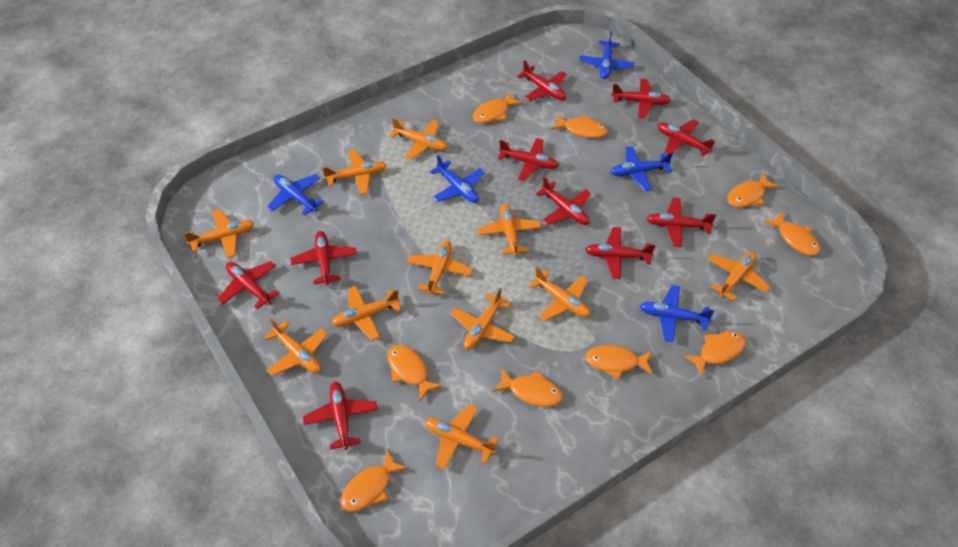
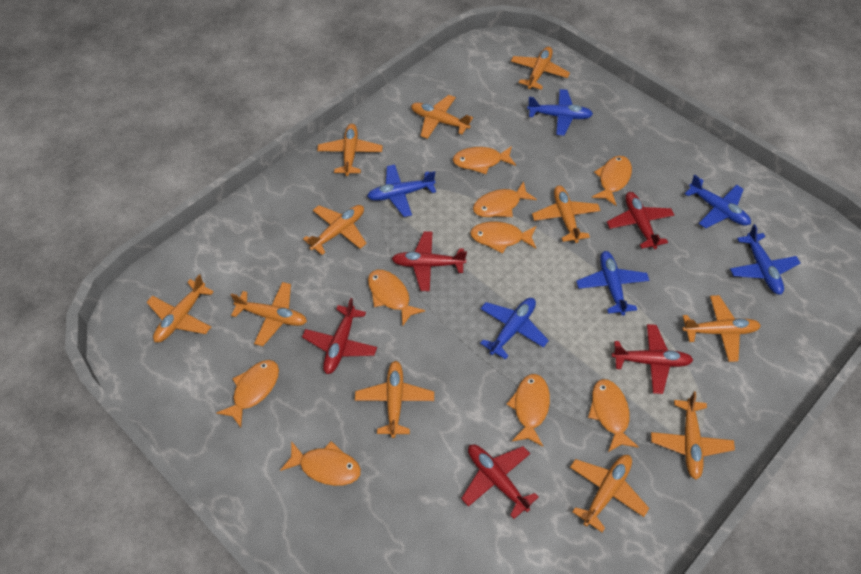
blue plane: [267,174,324,216] [430,155,485,203] [579,32,634,79] [610,146,673,191] [640,285,714,342] = 5 -> [367,164,436,217] [480,298,549,360] [527,89,593,136] [576,251,649,316] [685,175,751,228] [730,224,800,295] = 6
red plane: [217,261,279,309] [290,231,357,285] [303,381,378,450] [498,138,559,181] [517,60,567,101] [536,177,591,225] [585,227,656,279] [611,79,671,118] [646,198,716,247] [657,119,715,157] = 10 -> [302,298,377,374] [392,231,467,291] [461,445,539,519] [607,192,674,249] [612,324,693,394] = 5

